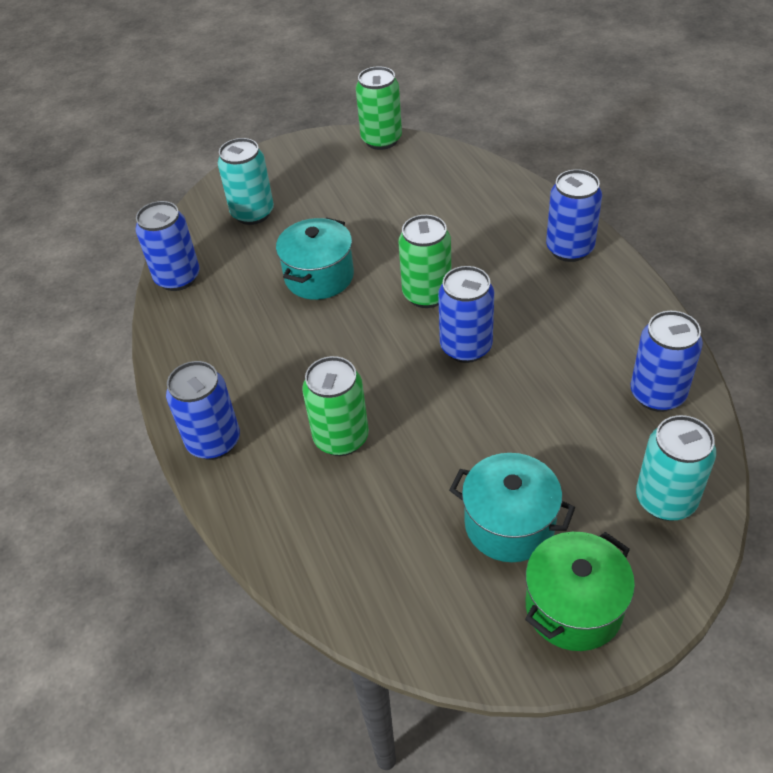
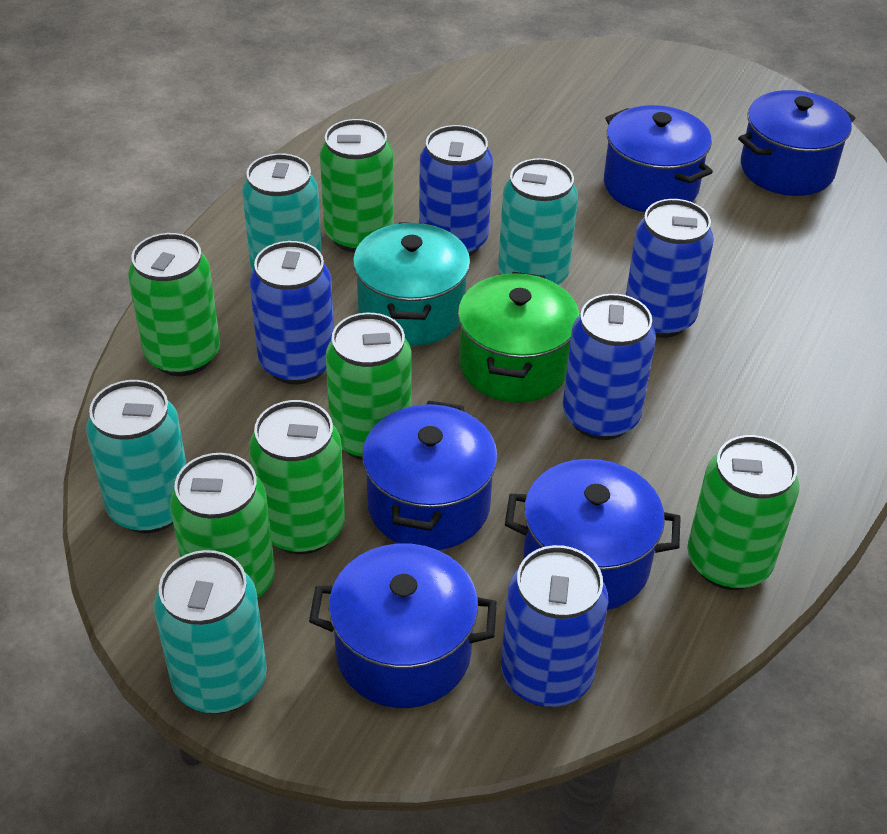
blue pot: none = 0 -> [309,543,497,708] [362,400,498,550] [505,459,681,610] [604,105,713,212] [738,90,855,196] = 5
green can: [302,356,369,456] [356,66,402,150] [399,215,451,308] = 3 -> [128,233,220,376] [170,453,275,599] [249,400,345,554] [320,119,394,253] [326,313,412,460] [687,435,799,590] = 6
turquoise can: [218,138,274,225] [636,415,716,521] = 2 -> [86,380,186,533] [154,550,267,713] [242,153,322,271] [498,158,578,285] = 4
turquoise pot: [276,218,354,300] [449,453,575,562] = 2 -> [353,222,470,346] = 1

